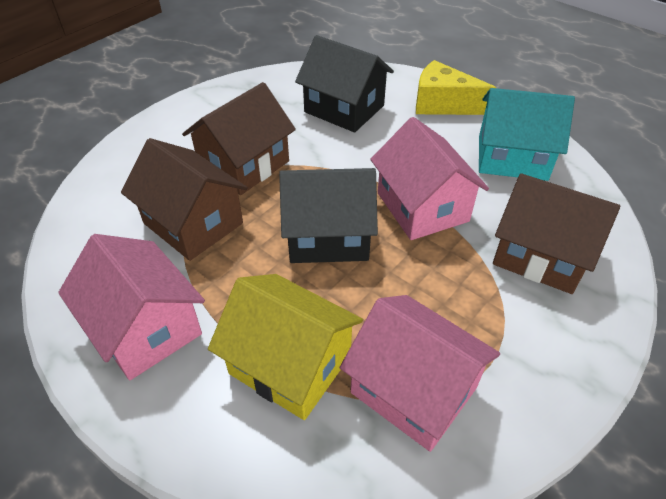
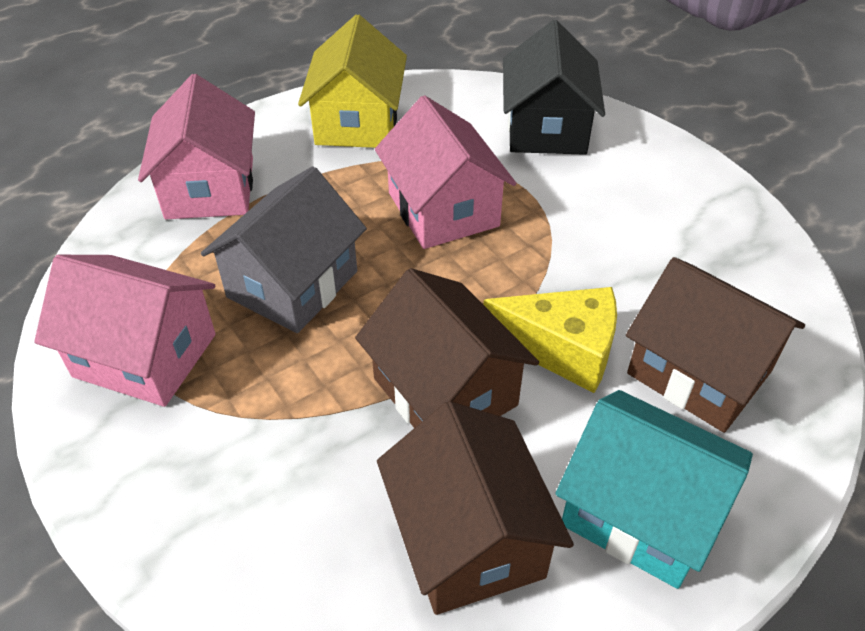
black house: [279,168,378,263] [295,35,394,133] = 2 -> [503,20,605,155] = 1
grey house: none = 0 -> [201,166,367,333] = 1

